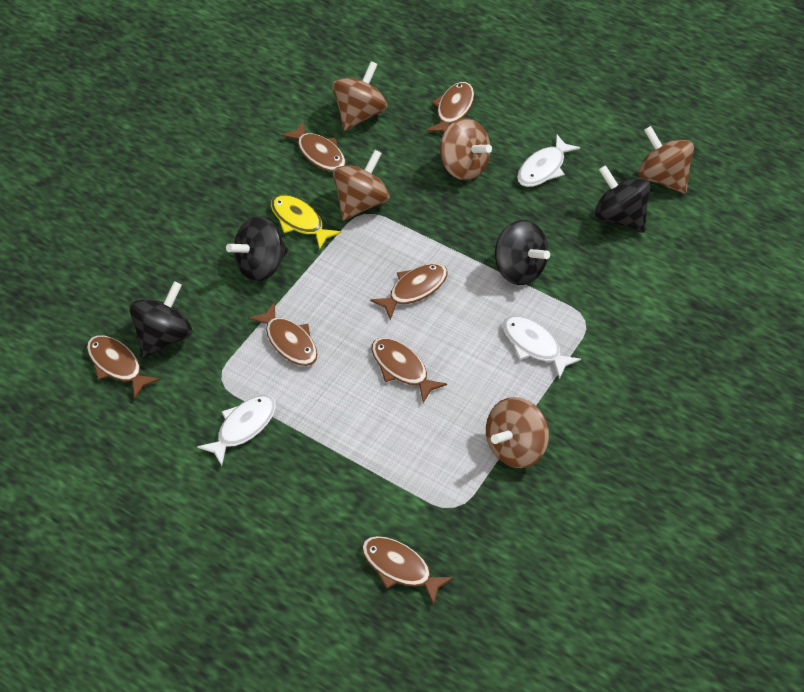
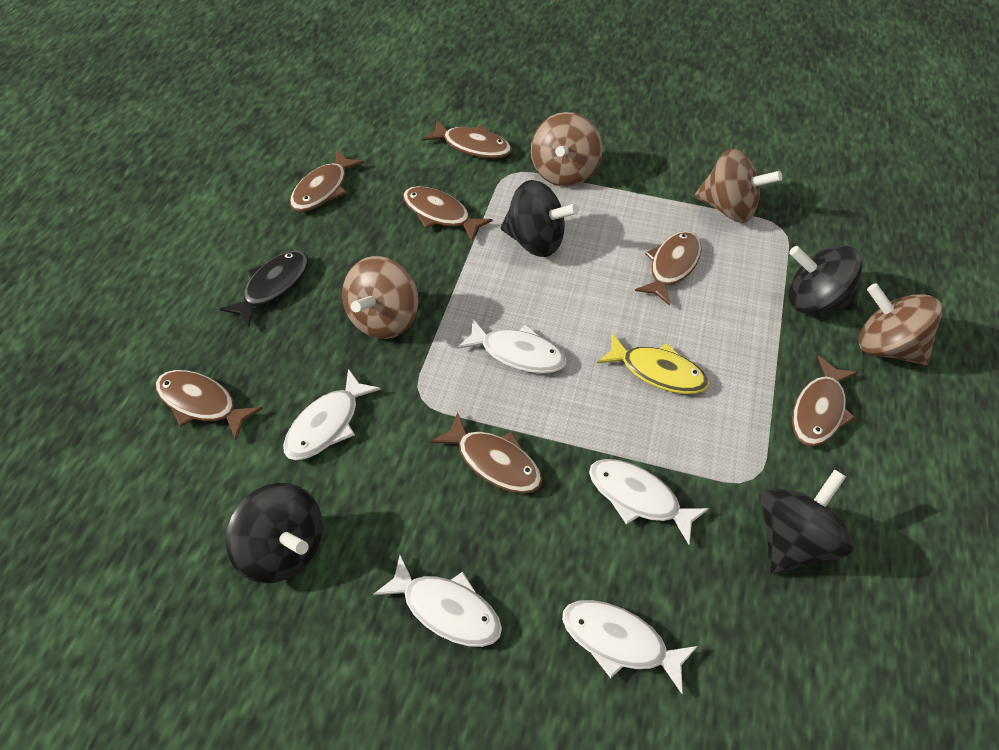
black fish: none = 0 -> [220,250,309,327] = 1
brown spinning top: [332,61,387,131] [333,150,390,221] [440,118,492,180] [486,397,549,468] [638,126,694,194] = 5 -> [342,256,418,339] [531,112,602,187] [695,148,782,223] [859,283,942,365] = 4
white fish: [197,395,276,466] [503,316,581,379] [517,135,580,187] = 3 -> [283,369,381,460] [373,555,502,647] [457,318,567,374] [562,600,698,694] [589,459,709,545] = 5

